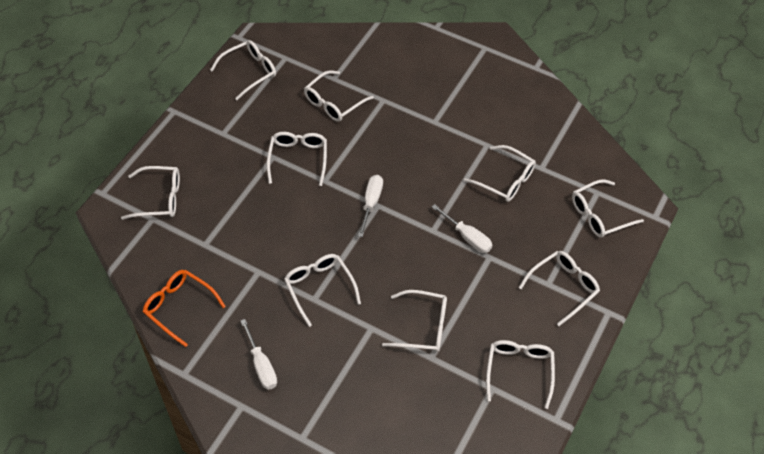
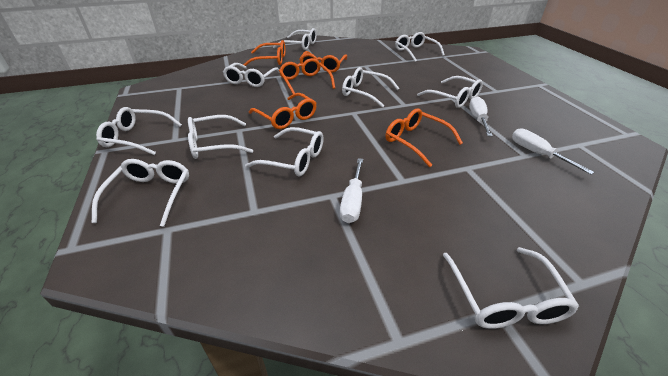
orange glasses: [143,270,226,347] = 1 -> [243,40,285,66] [249,93,316,129] [279,58,335,94] [299,51,347,72] [386,108,463,167] = 5

